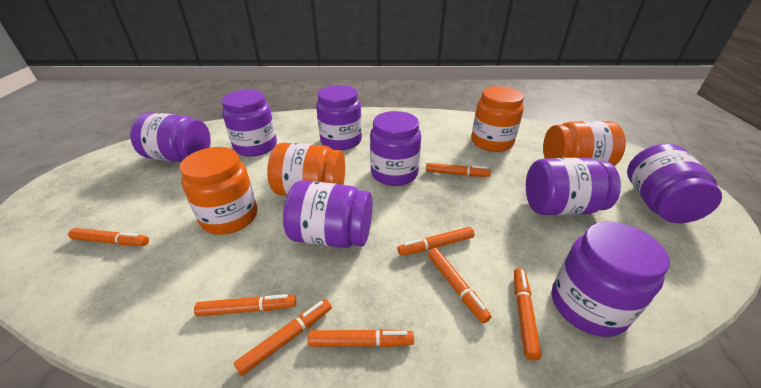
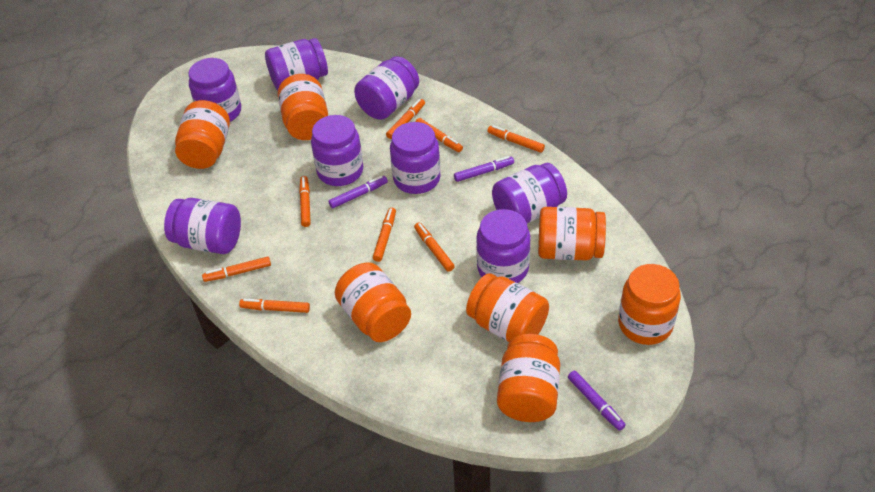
orange jar: [180,147,257,235] [267,143,345,196] [471,86,524,152] [543,121,626,166] = 4 -> [175,100,230,169] [278,74,328,140] [335,262,411,342] [466,273,549,342] [497,334,560,422] [538,207,606,260] [618,264,681,345] = 7
purple marker: none = 0 -> [329,176,388,208] [454,156,514,182] [568,371,626,431] = 3

